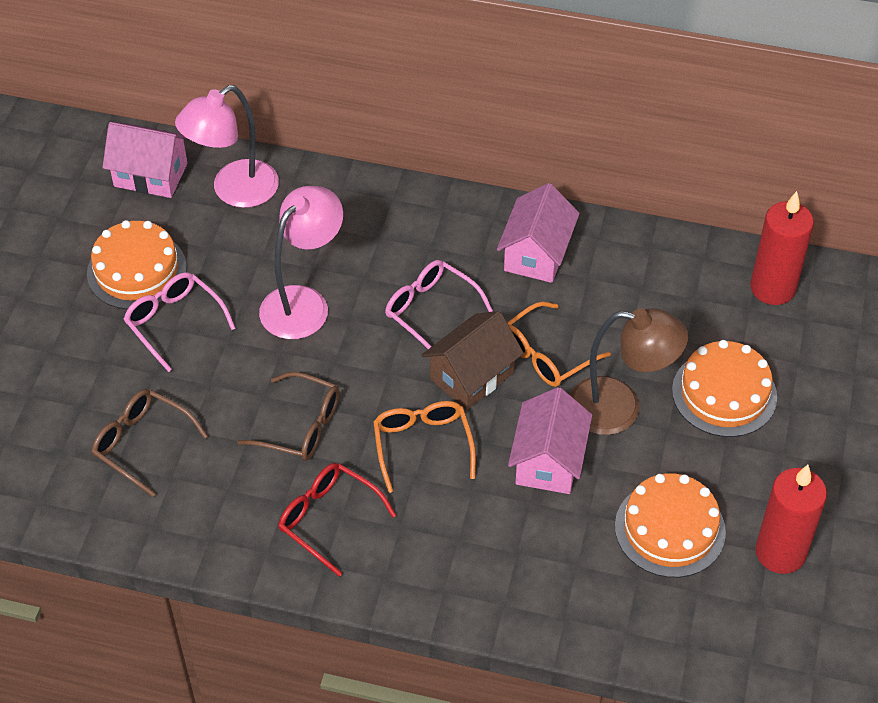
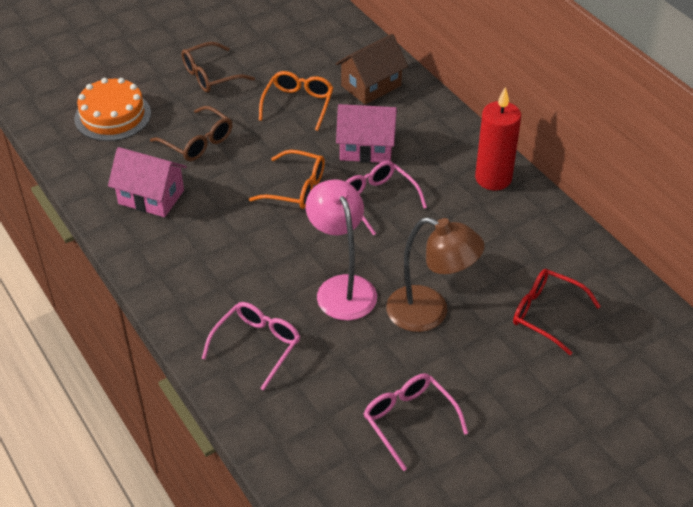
orange cake: [87,220,187,310] [615,473,726,578] [672,340,777,437] = 3 -> [74,78,151,141] = 1
pink glasses: [123,272,236,372] [385,260,493,349] = 2 -> [202,302,300,391] [346,161,427,236] [364,374,468,471] = 3
pink house: [102,122,188,198] [497,183,580,283] [508,387,592,494] = 3 -> [108,147,187,217] [336,104,397,163] = 2
pink lamp: [175,85,279,208] [259,186,343,339] = 2 -> [306,179,377,320] = 1
red candle: [750,191,814,305] [755,465,827,574] = 2 -> [475,87,521,191] = 1

